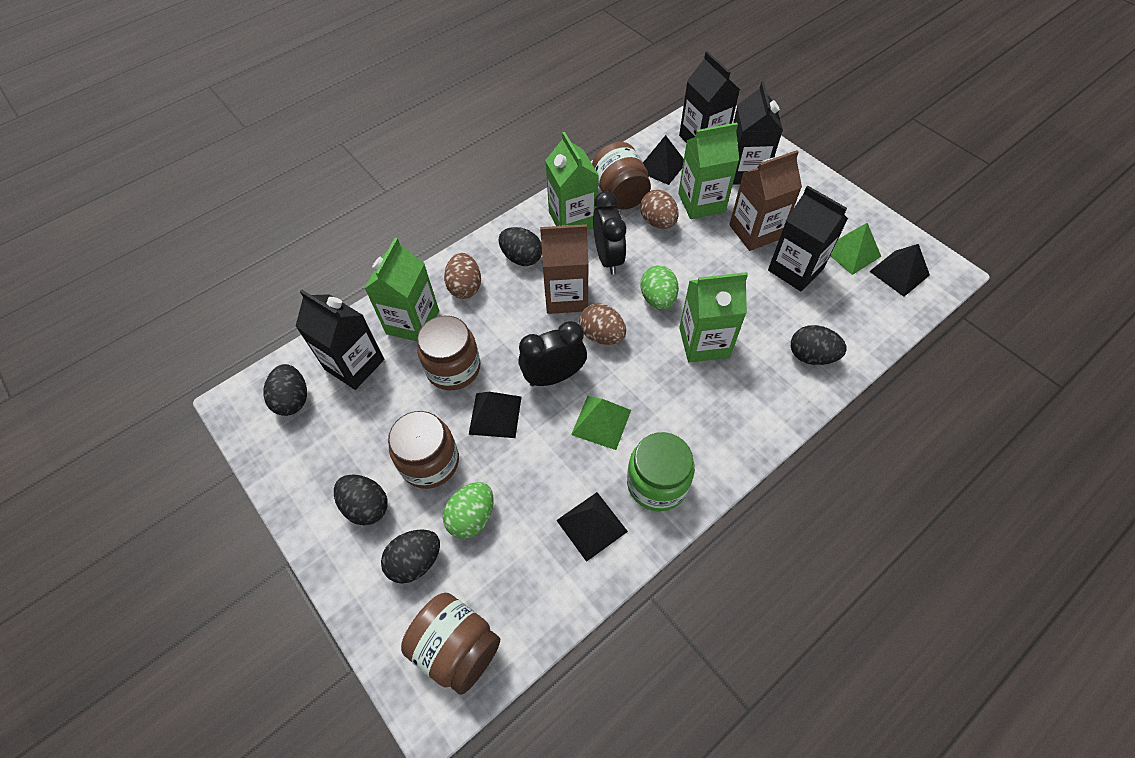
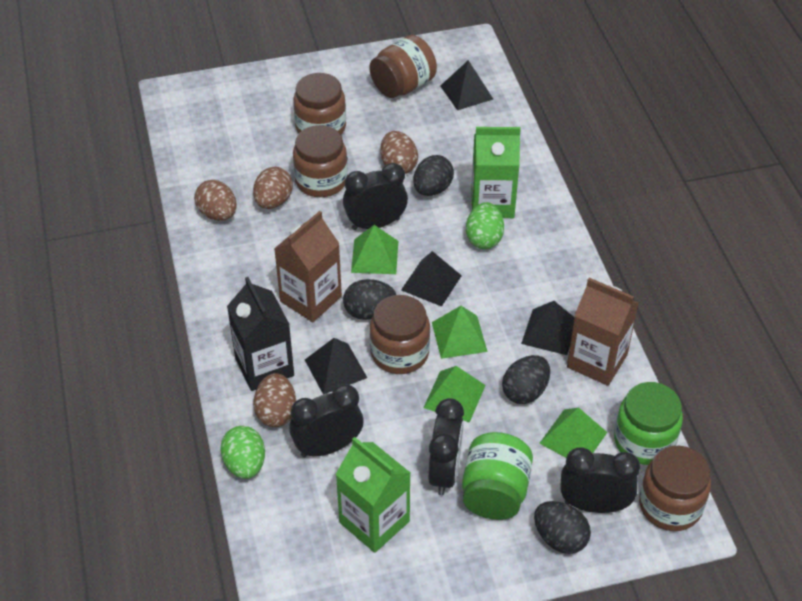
black carton: [295,290,384,390] [679,51,740,143] [733,81,783,185] [768,186,848,291] = 4 -> [227,277,294,391] = 1
black clock: [519,321,587,386] [593,191,626,275] = 2 -> [289,384,364,458] [343,163,408,230] [428,398,464,495] [560,448,640,513] = 4
black egg: [263,364,307,416] [334,474,388,525] [381,529,440,584] [499,227,542,266] [791,325,847,365] = 5 -> [343,279,396,320] [413,155,454,196] [502,355,550,404] [534,501,591,554] = 4
brown egg: [444,253,481,299] [579,303,626,345] [640,190,679,229] = 3 -> [194,180,237,221] [253,167,293,209] [253,373,296,427] [380,131,418,174] = 4
brown jar: [388,411,459,489] [401,593,500,695] [417,316,480,390] [592,142,651,209] = 4 -> [293,73,346,135] [293,125,348,197] [369,35,437,98] [370,295,430,374] [639,446,711,531] = 5
green carton: [364,238,439,341] [545,132,599,230] [678,123,739,219] [679,272,748,362] = 4 -> [336,437,410,553] [471,127,521,218] = 2
green jar: [627,432,695,511] = 1 -> [462,432,533,520] [614,382,683,465] = 2
green pyramid: [571,396,631,450] [830,223,881,275] = 2 -> [351,225,398,274] [423,366,486,422] [432,306,488,359] [539,408,607,458] = 4

